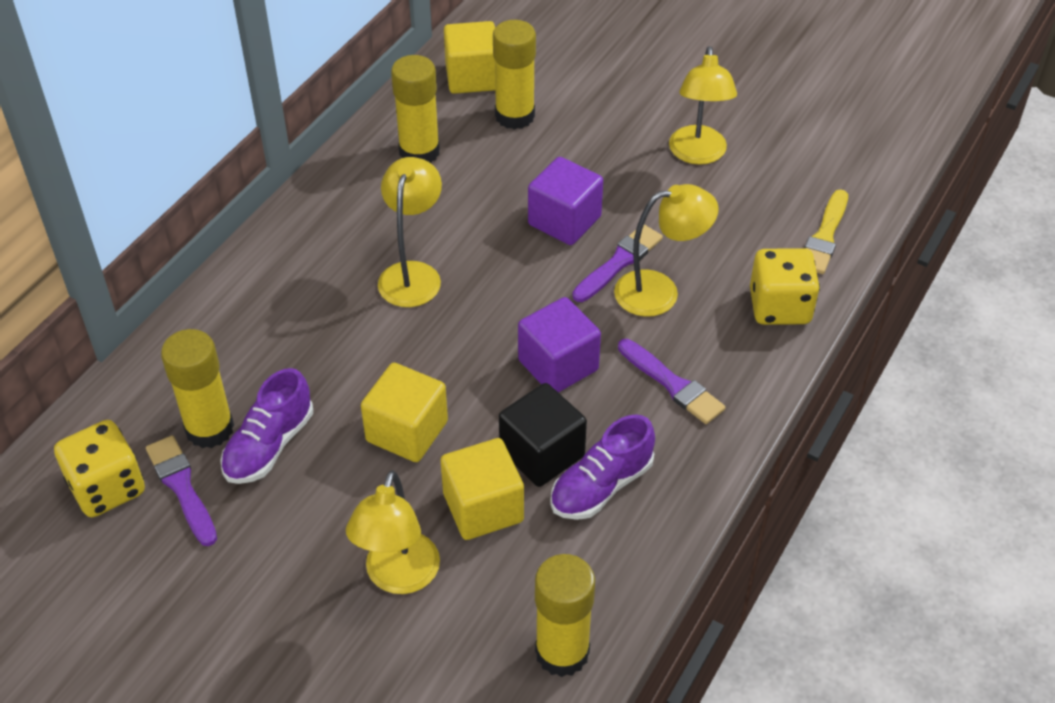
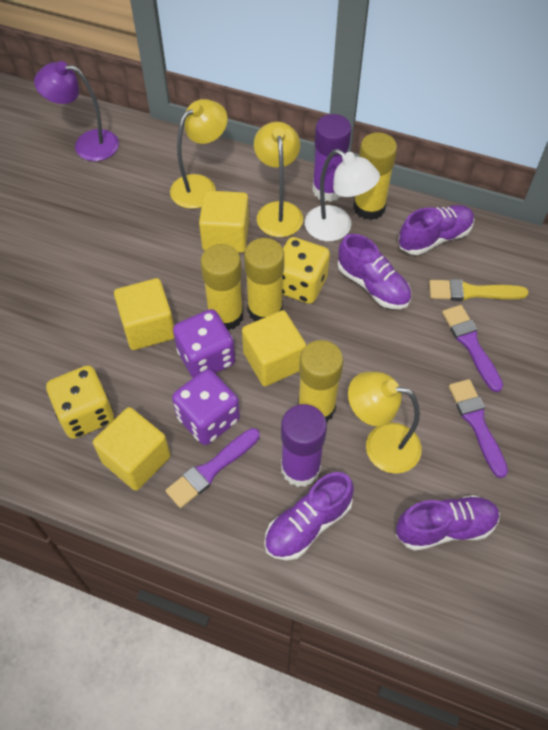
black cube: [499,383,587,487] = 1 -> none = 0
purple cube: [518,297,601,393] [528,157,603,245] = 2 -> none = 0
purple dice: none = 0 -> [172,369,240,445] [173,309,235,378] = 2
purple glue stick: none = 0 -> [281,404,327,487] [312,114,352,202] = 2
purple lamp: none = 0 -> [34,61,119,161] = 1
purple shoe: [220,368,313,484] [550,414,655,520] = 2 -> [264,472,354,560] [337,234,411,309] [396,495,500,551] [398,205,475,255] = 4
white lamp: none = 0 -> [305,149,380,241] = 1
yellow cube: [361,363,448,462] [441,438,524,540] [444,21,495,94] = 3 -> [93,407,171,491] [114,278,174,350] [199,191,249,253] [242,310,306,386] = 4
yellow lamp: [346,470,440,594] [378,157,442,307] [614,184,719,317] [669,46,737,165] = 4 -> [170,99,228,209] [254,122,303,237] [348,372,422,474] = 3

